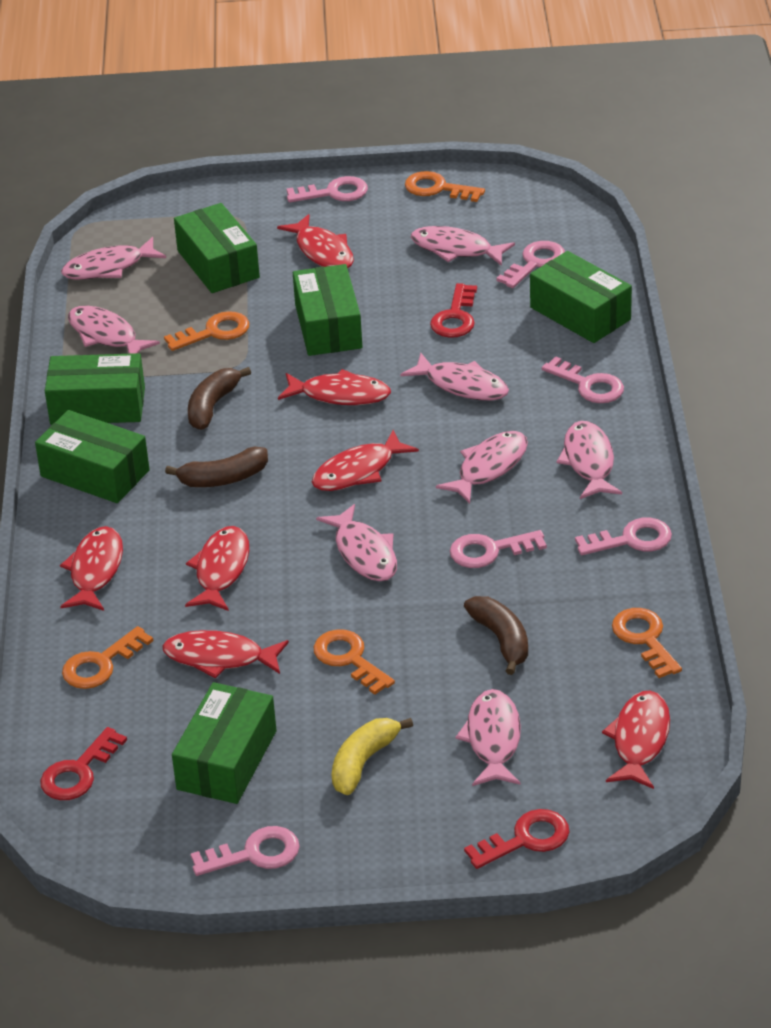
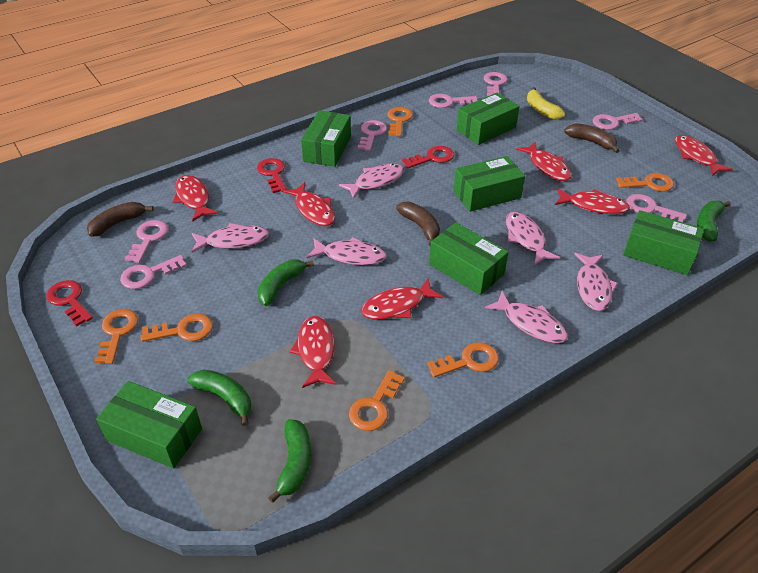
green banana: none = 0 -> [187,370,251,426] [257,260,314,306] [268,419,311,503] [697,201,731,242] = 4
orange key: [62,626,153,689] [164,311,249,351] [314,629,395,695] [405,171,485,202] [612,608,682,678] = 5 -> [94,309,138,364] [141,314,213,342] [349,370,405,431] [387,107,413,137] [427,342,499,378] [616,173,674,192] = 6
pink fish: [61,237,166,280] [68,306,160,354] [316,504,397,581] [400,353,509,401] [411,226,515,266] [436,431,528,504] [456,689,521,786] [557,421,622,499] = 8 -> [192,223,269,253] [307,237,387,265] [339,163,404,199] [485,291,568,343] [506,212,560,265] [574,253,618,311] = 6
pink key: [191,826,300,876] [287,176,368,203] [450,530,547,568] [497,241,565,288] [542,356,624,403] [575,518,672,555] = 6 -> [120,255,187,289] [125,220,168,263] [357,120,387,151] [429,94,477,108] [484,72,507,96] [593,113,643,130] [626,194,687,222] = 7

